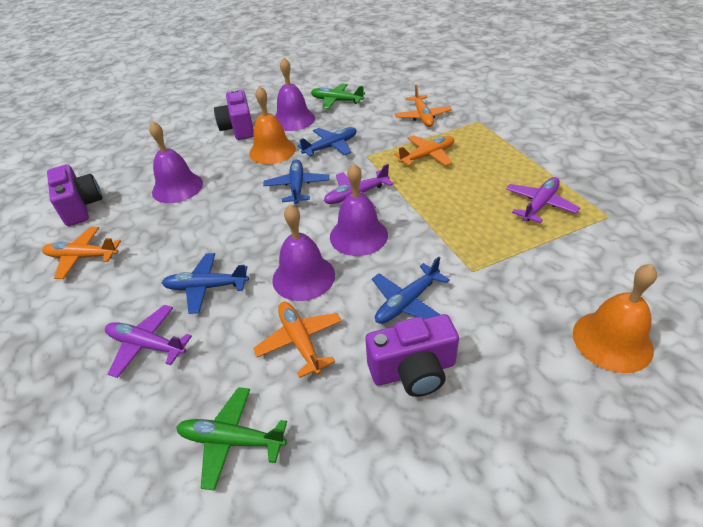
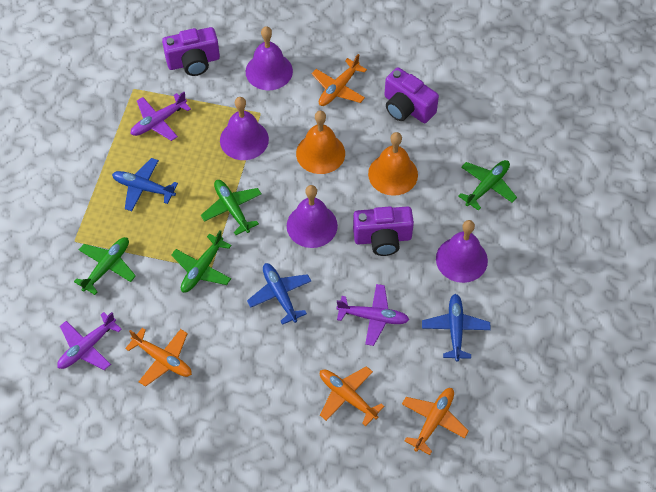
blue plane: [162,253,249,314] [263,160,329,204] [298,127,356,156] [372,256,450,324] = 4 -> [112,158,178,211] [247,263,311,325] [422,294,491,362] = 3
green plane: [176,387,287,491] [311,83,365,109] = 2 -> [74,237,136,295] [171,230,231,292] [201,180,261,235] [458,160,517,211] = 4

